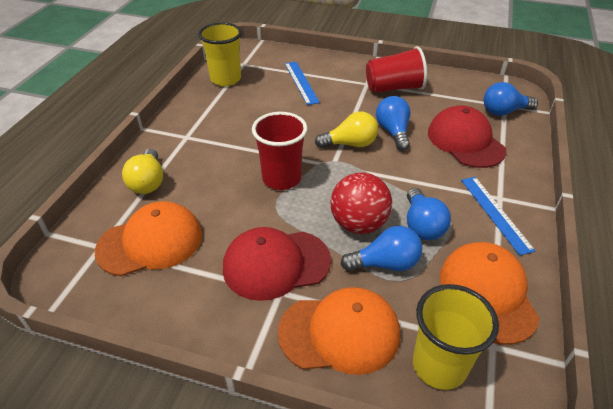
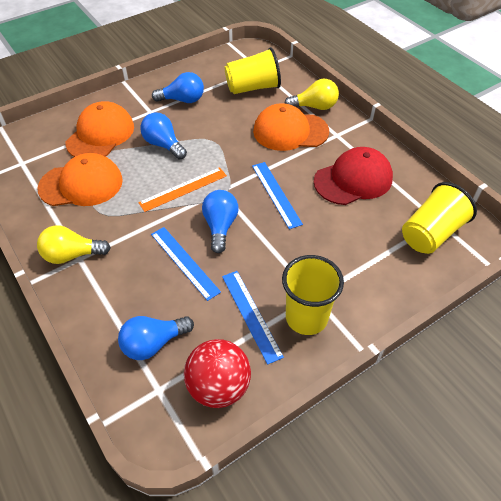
blue ruler: [285,62,320,105] [461,177,536,256] = 2 -> [151,227,221,301] [222,271,284,365] [252,162,303,229] = 3
orange ruler: none = 0 -> [138,167,227,212] = 1
red cap: [223,227,331,301] [428,105,507,168] = 2 -> [314,147,393,205] = 1
red cup: [252,112,308,190] [366,46,427,93] = 2 -> none = 0
yellow cup: [198,23,242,86] [413,284,499,390] = 2 -> [224,47,281,94] [282,255,344,335] [402,182,477,254] = 3

